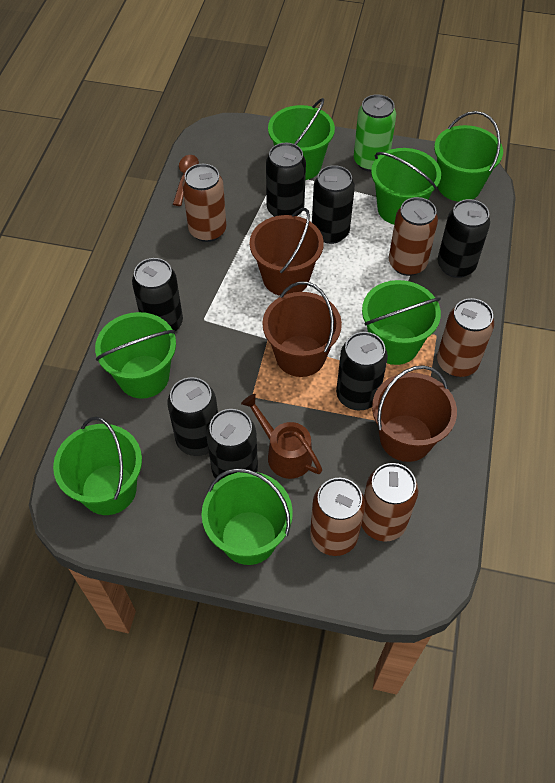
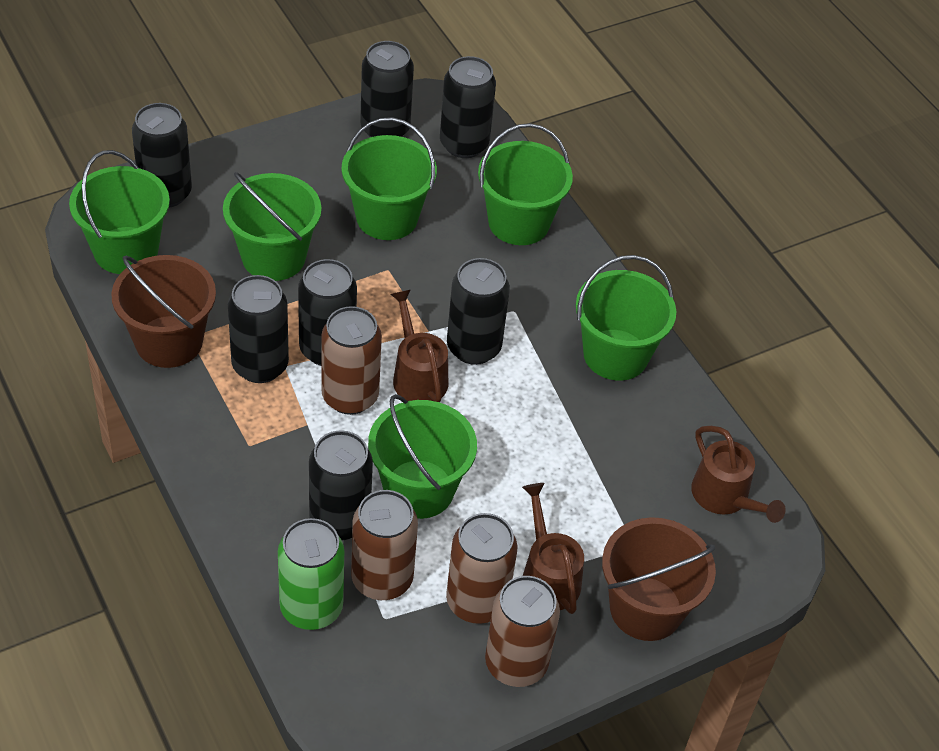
brown bucket: [250,208,324,296] [262,282,342,377] [372,365,457,462] = 3 -> [111,255,216,368] [602,517,716,641] = 2
brown can: [182,164,226,242] [310,478,365,556] [361,463,418,542] [389,197,438,276] [437,298,494,377] = 5 -> [321,306,382,415] [351,490,418,600] [446,513,517,624] [485,576,560,687] = 4
brown spoon: [173,155,199,206] = 1 -> none = 0
brown watering can: [241,394,322,479] = 1 -> [391,290,448,402] [522,483,584,614] [691,426,786,523] = 3
green bucket: [53,417,142,515] [95,312,176,399] [202,468,293,565] [268,98,335,180] [362,280,441,365] [371,148,441,224] [434,111,503,202] = 7 -> [69,150,170,274] [223,172,322,281] [342,118,437,240] [368,394,477,519] [478,123,573,245] [576,255,676,381] = 6

